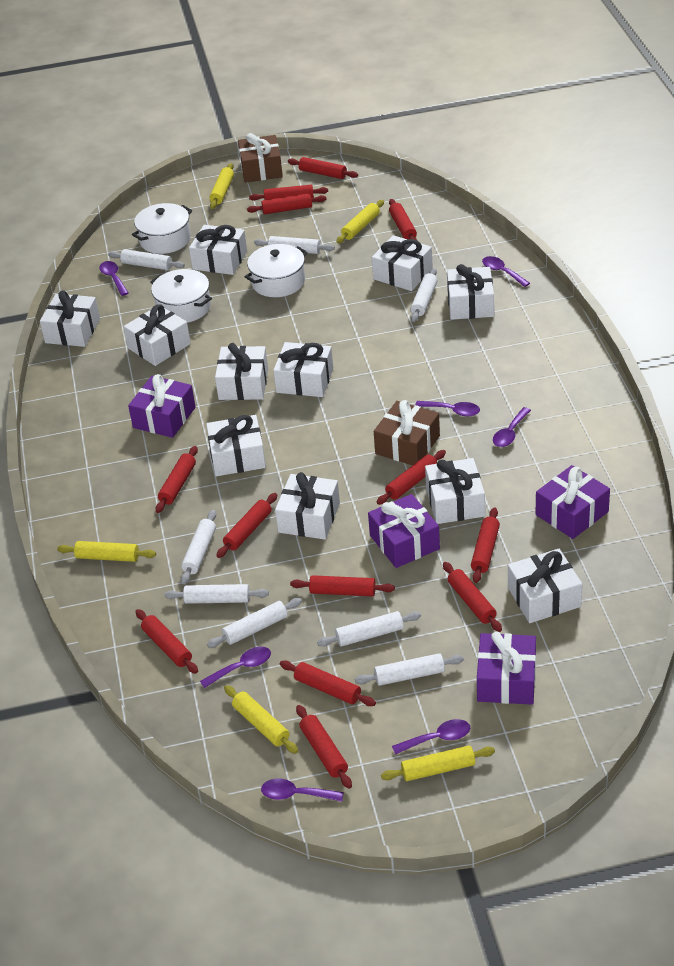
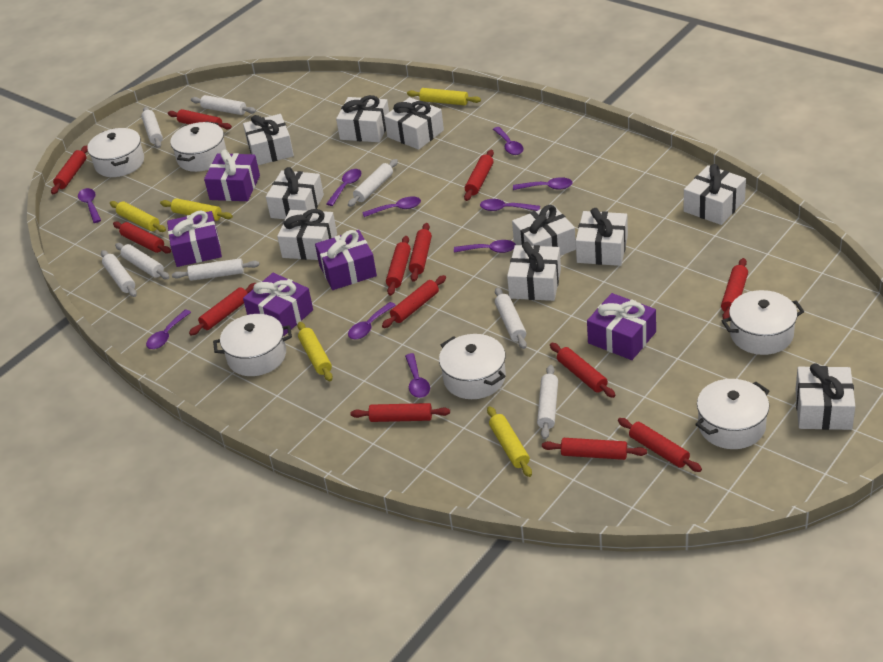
brown gift: [238,133,283,183] [374,400,440,465] = 2 -> none = 0
purple gift: [128,374,196,438] [368,494,440,568] [477,632,536,705] [536,465,610,539] = 4 -> [167,211,222,267] [204,150,260,201] [243,273,313,336] [315,230,377,290] [587,293,656,360] = 5
purple spoon: [100,261,128,296] [200,647,271,688] [261,778,344,802] [392,719,470,755] [415,401,480,416] [482,256,530,287] [493,407,531,447] = 7 -> [78,188,101,223] [146,310,191,349] [326,169,362,206] [348,302,396,339] [362,197,421,217] [405,353,430,398] [454,240,516,253] [480,199,540,211] [493,127,524,155] [513,177,573,190] = 10
white gift: [40,290,100,347] [124,304,191,366] [189,225,247,275] [206,415,266,476] [215,343,268,400] [273,342,333,397] [275,472,340,540] [372,235,433,291] [425,458,485,524] [447,264,494,320] [508,549,582,623] = 11 -> [243,114,294,165] [266,167,324,219] [277,209,337,260] [336,95,389,142] [384,97,444,150] [507,242,561,301] [512,205,576,256] [576,208,628,266] [683,164,746,225] [796,363,855,430] = 10
white pot: [132,203,192,254] [150,269,212,323] [245,244,308,297] = 3 -> [87,128,144,177] [170,122,226,172] [213,314,292,376] [439,334,506,399] [695,379,769,449] [722,290,804,355] = 6

